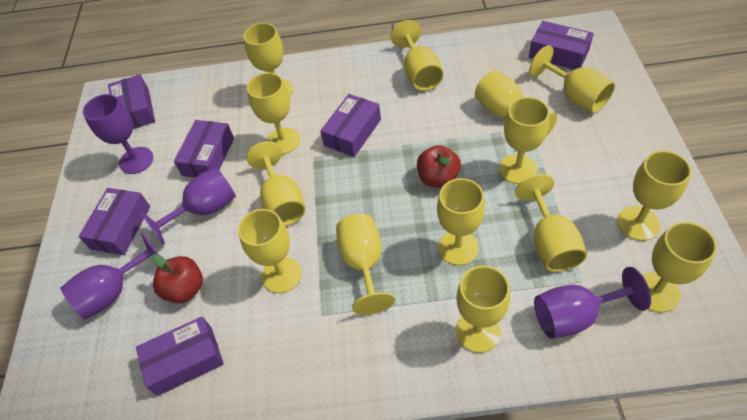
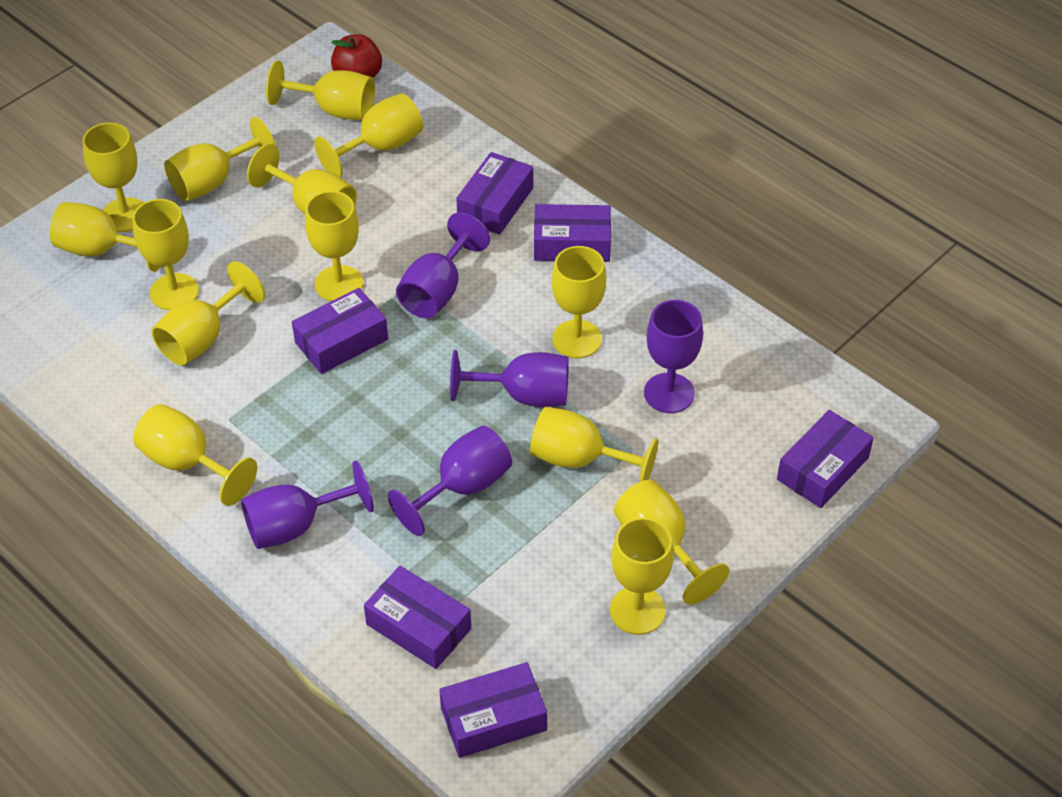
purple goblet: [60,233,159,319] [83,94,153,174] [141,167,236,244] [534,267,651,339] = 4 -> [241,461,374,549] [388,426,512,536] [396,212,490,318] [450,350,569,407] [644,300,703,413] = 5
red apple: [152,254,203,303] [417,145,461,188] = 2 -> [331,34,382,78] = 1

